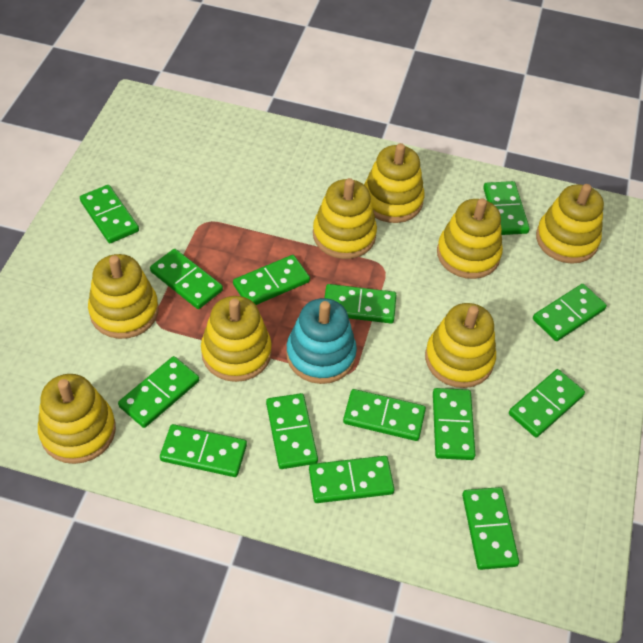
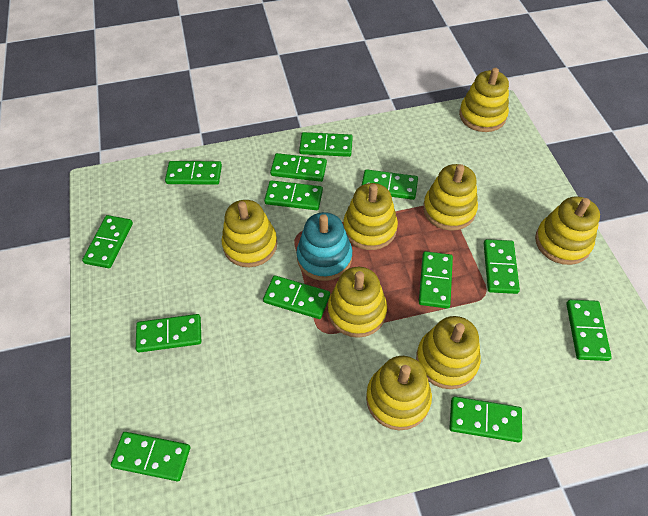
green domino: [80,185,139,243] [118,356,199,428] [150,249,223,309] [160,424,247,477] [233,255,310,305] [266,393,318,469] [309,456,394,503] [324,284,396,323] [343,389,426,441] [433,388,475,460] [462,487,519,570] [483,181,530,235] [509,369,585,437] [533,284,607,341] = 14 -> [82,215,133,268] [111,432,190,481] [136,314,201,353] [165,161,222,185] [263,275,330,319] [264,180,323,210] [270,153,327,182] [299,132,353,157] [361,169,418,200] [419,251,453,309] [449,396,522,443] [484,239,520,294] [566,300,612,361] = 13

